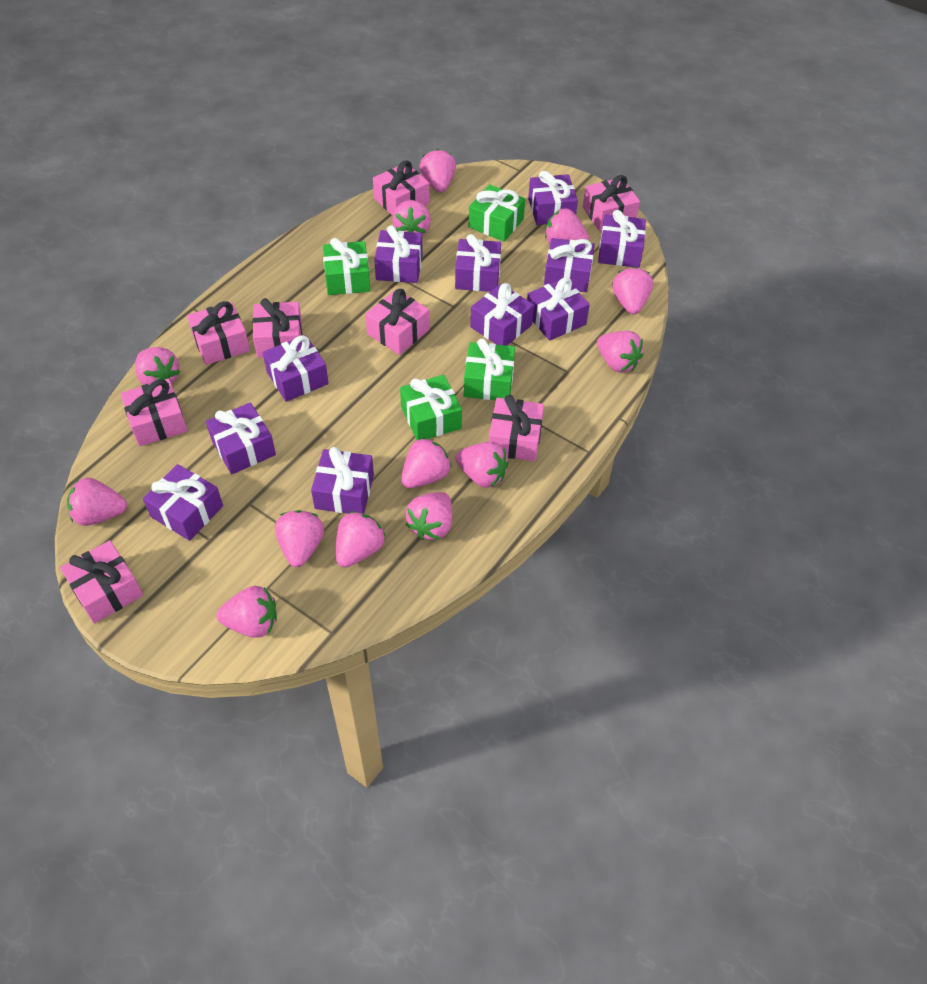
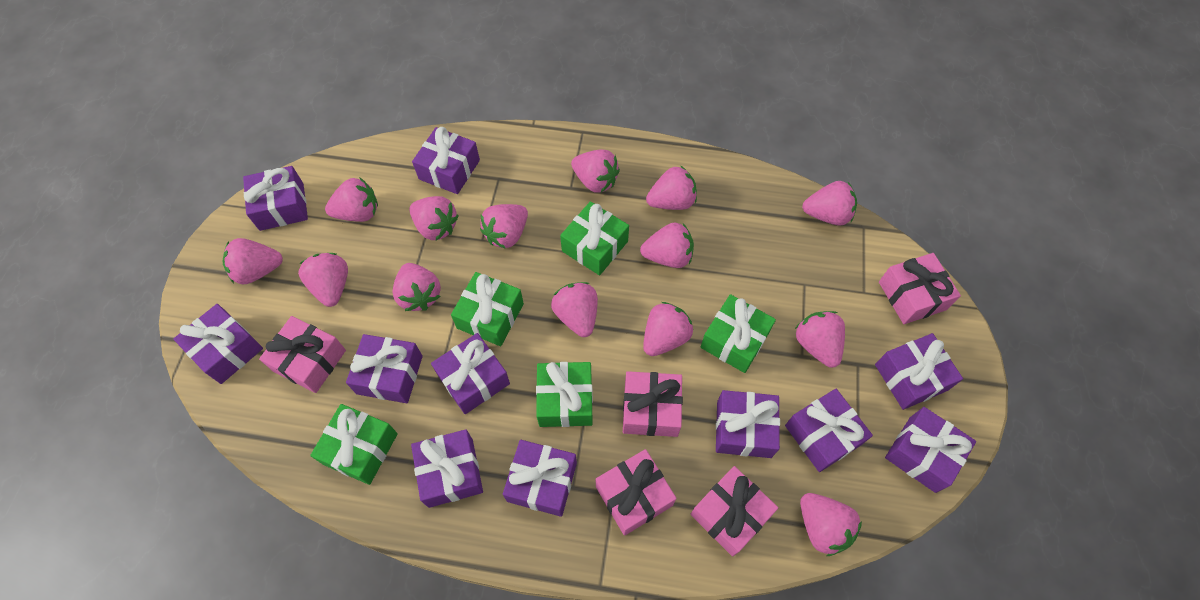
green gift: [323,238,370,295] [400,375,462,440] [464,338,515,400] [469,184,525,242] = 4 -> [310,404,398,485] [451,272,524,346] [536,362,593,427] [560,201,629,275] [701,294,776,373] = 5
pink gift: [60,540,143,624] [120,379,188,446] [187,301,250,365] [252,298,303,358] [365,289,430,355] [373,160,429,216] [489,395,544,461] [583,175,640,231] = 8 -> [259,316,346,393] [596,449,677,536] [623,371,683,437] [691,466,778,556] [879,253,961,324] = 5
pink strawberry: [67,478,127,526] [135,347,181,385] [217,586,277,638] [275,510,324,567] [336,511,385,568] [392,200,431,236] [401,437,452,488] [406,492,452,540] [419,149,456,192] [456,442,509,488] [545,208,589,243] [597,331,643,373] [612,267,653,314] = 13 -> [222,238,283,284] [298,253,348,307] [325,177,378,222] [393,263,441,311] [409,196,459,240] [480,204,528,249] [551,282,598,337] [571,150,620,193] [640,222,694,268] [643,302,693,356] [646,165,697,210] [795,311,845,368] [800,493,862,556] [802,181,857,226] = 14

